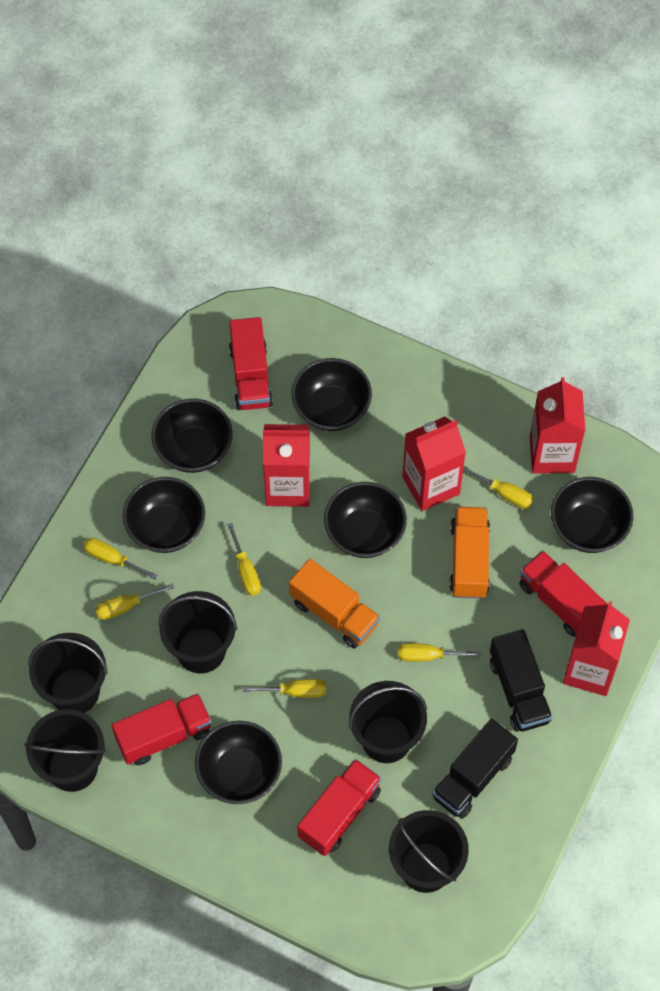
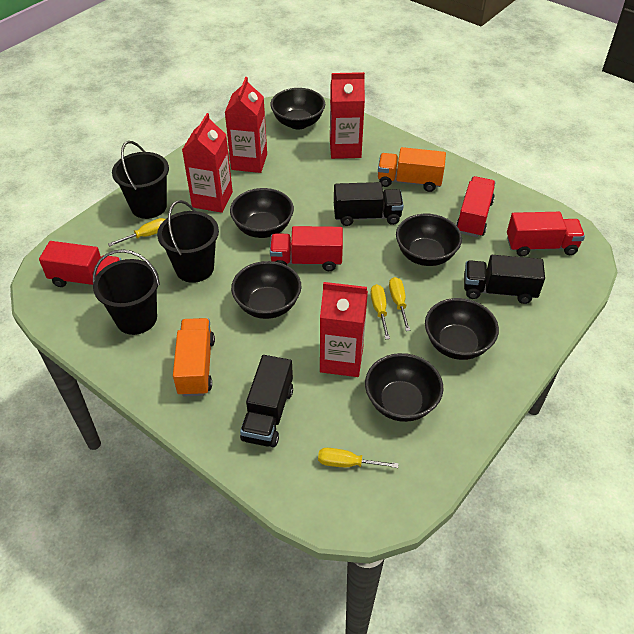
black bucket: [24,709,106,792] [28,633,108,713] [158,591,237,673] [349,681,427,763] [389,810,469,893] = 5 -> [93,249,160,335] [112,141,169,219] [157,200,219,283] = 3
black truck: [432,719,518,819] [490,629,552,732] = 2 -> [240,355,293,447] [334,182,404,226] [464,255,545,304] = 3
yellow screwdriver: [83,538,158,579] [95,583,175,620] [227,522,261,596] [243,679,326,698] [398,643,481,662] [463,466,533,509] = 6 -> [108,218,165,246] [318,448,399,468] [370,284,390,339] [389,277,410,331] = 4

